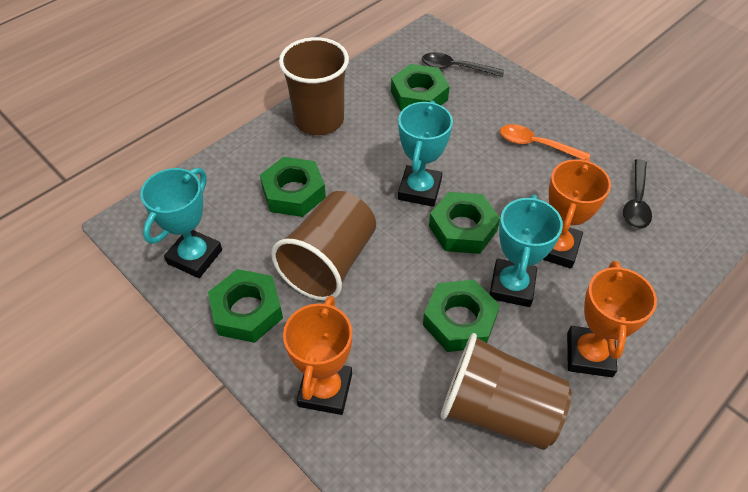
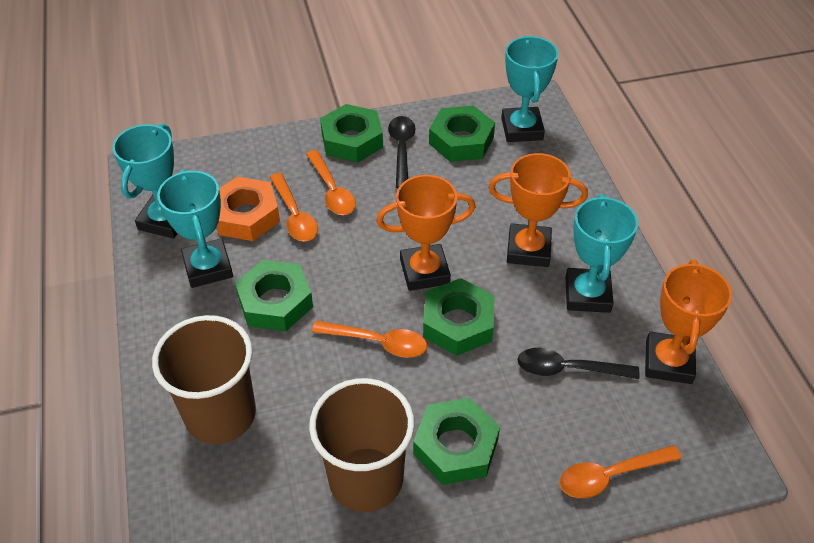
brown cup: [271,191,376,301] [279,37,349,135] [440,333,572,450] = 3 -> [152,315,256,444] [309,378,414,512] = 2
orange nut: none = 0 -> [217,177,280,241] = 1
orange spoon: [500,124,591,160] = 1 -> [270,173,318,242] [306,150,356,215] [312,321,427,358] [560,445,682,498] = 4
turquoise trophy: [140,168,222,278] [398,101,453,207] [489,195,563,307] = 3 -> [112,124,178,238] [157,169,233,288] [501,36,558,142] [565,194,638,313] = 4

